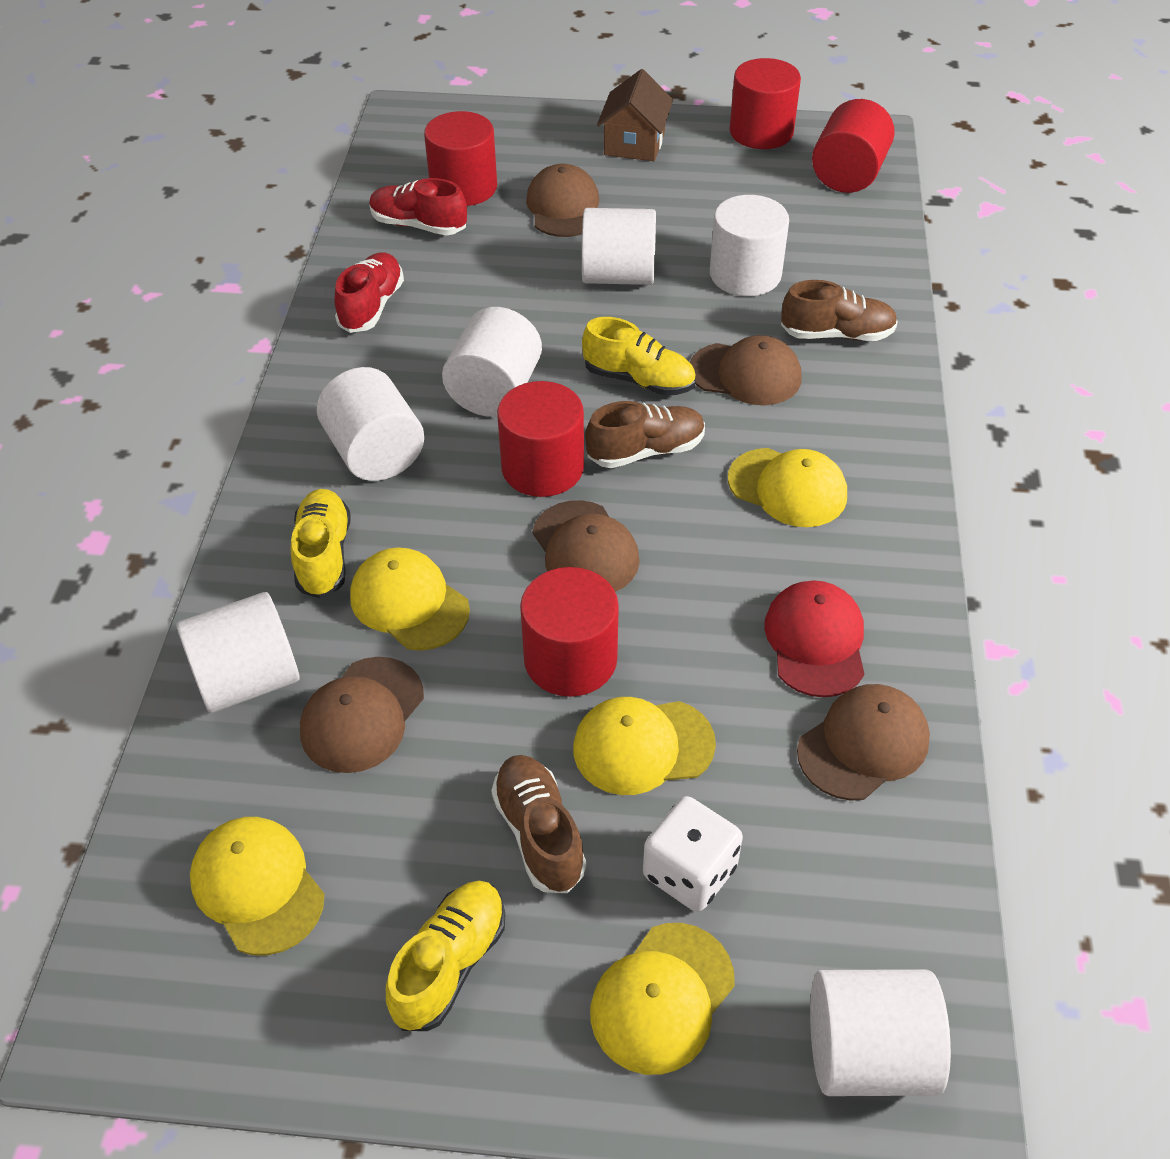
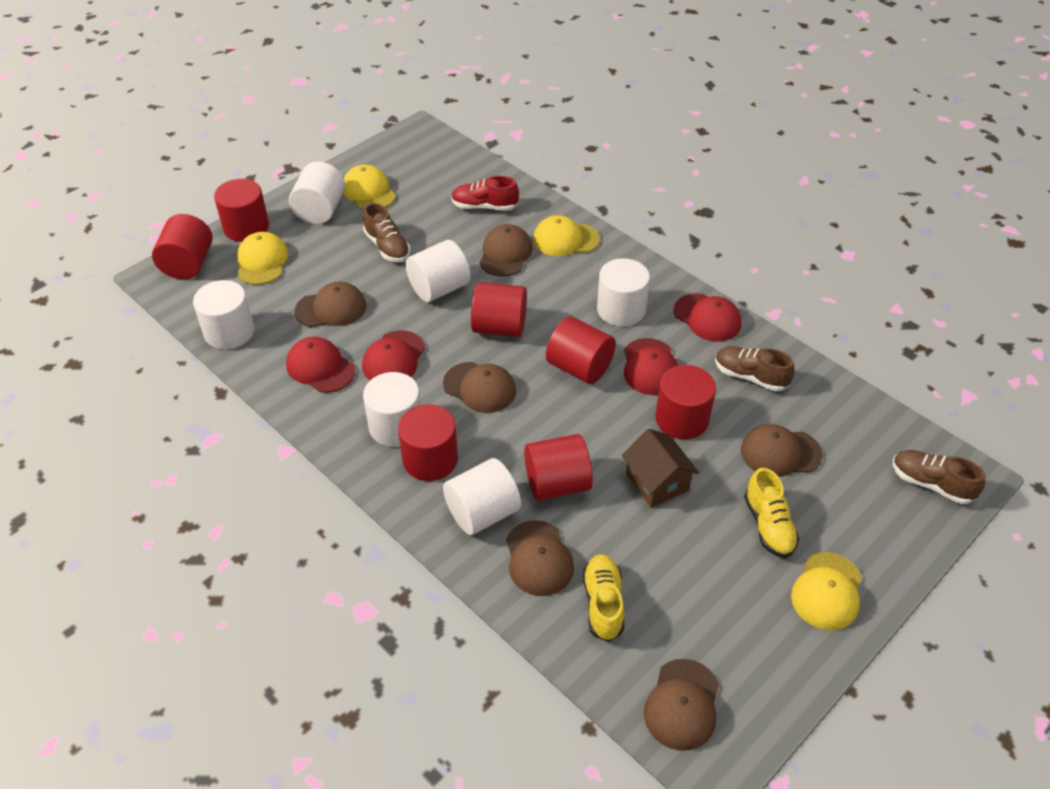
brown cap: [300,657,424,773] [526,164,599,237] [533,500,640,592] [690,335,801,405] [797,684,930,801] = 5 -> [294,282,366,327] [443,362,516,413] [479,224,533,277] [506,520,574,596] [644,659,719,751] [741,424,823,477] = 6
red cap: [764,581,864,697] = 1 -> [286,337,355,393] [362,330,425,380] [624,338,678,395] [674,293,741,342] = 4
red cylinder: [424,111,497,206] [497,381,584,497] [520,567,619,697] [730,58,801,149] [812,99,895,193] = 5 -> [152,214,213,279] [214,179,269,242] [398,404,458,481] [471,282,527,337] [524,434,593,501] [546,317,616,384] [655,365,716,439] = 7
red shoe: [334,252,404,333] [369,178,467,235] = 2 -> [451,176,519,211] = 1
white dice: [643,796,743,912] = 1 -> none = 0
yellow cap: [190,817,325,956] [350,547,470,651] [573,697,716,795] [590,923,735,1075] [728,448,847,527] = 5 -> [237,232,288,285] [343,165,396,210] [533,215,600,256] [791,552,862,630] = 4
yellow shoe: [291,489,351,598] [386,881,505,1031] [582,317,696,396] = 3 -> [582,554,624,642] [744,468,799,558] = 2

